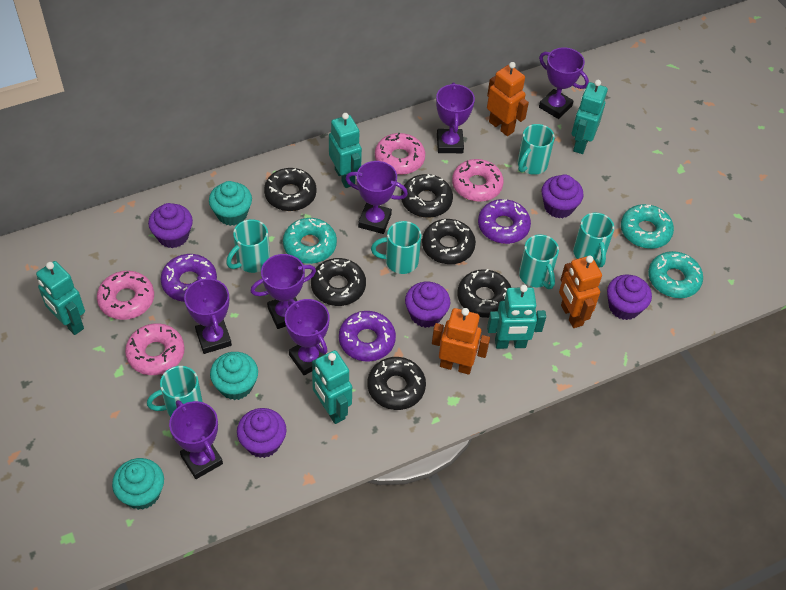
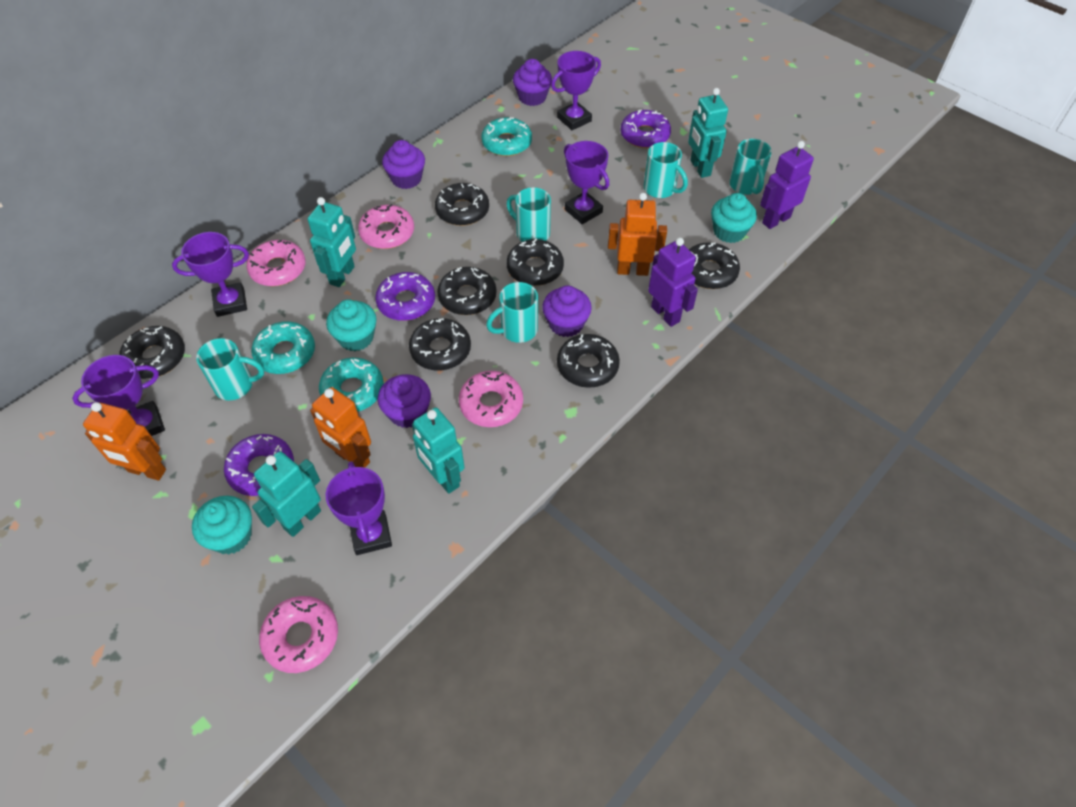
black donut: [264,168,317,211] [311,258,366,306] [367,357,426,410] [401,174,453,218] [422,219,476,264] [457,269,511,318] = 6 -> [119,326,185,379] [409,318,471,370] [435,183,489,226] [437,267,497,315] [506,239,564,286] [557,334,620,388] [689,242,740,289] = 7
purple cupcake: [148,203,193,248] [237,408,287,458] [405,282,450,328] [542,174,584,218] [607,275,652,320] = 5 -> [378,374,431,428] [382,140,425,189] [513,59,552,106] [542,285,592,337] = 4
purple robot: none = 0 -> [648,238,698,327] [760,141,814,229] = 2
purple trophy: [169,400,223,479] [184,276,232,354] [250,254,316,329] [285,299,330,376] [345,161,408,234] [436,83,475,153] [539,47,589,119] = 7 -> [72,355,165,436] [172,232,249,317] [326,461,392,555] [551,51,601,130] [564,141,609,224] = 5
turquoise mug: [147,366,203,417] [226,219,270,273] [371,221,421,274] [518,124,555,175] [519,235,559,289] [573,213,614,267] = 6 -> [196,338,264,401] [486,282,538,343] [506,187,551,242] [644,142,688,198] [729,139,772,195] = 5
turquoise robot: [36,261,85,335] [312,350,352,424] [329,113,362,188] [487,285,546,349] [572,80,608,154] = 5 -> [252,451,321,537] [308,197,356,287] [412,407,465,494] [688,88,728,178] = 4

